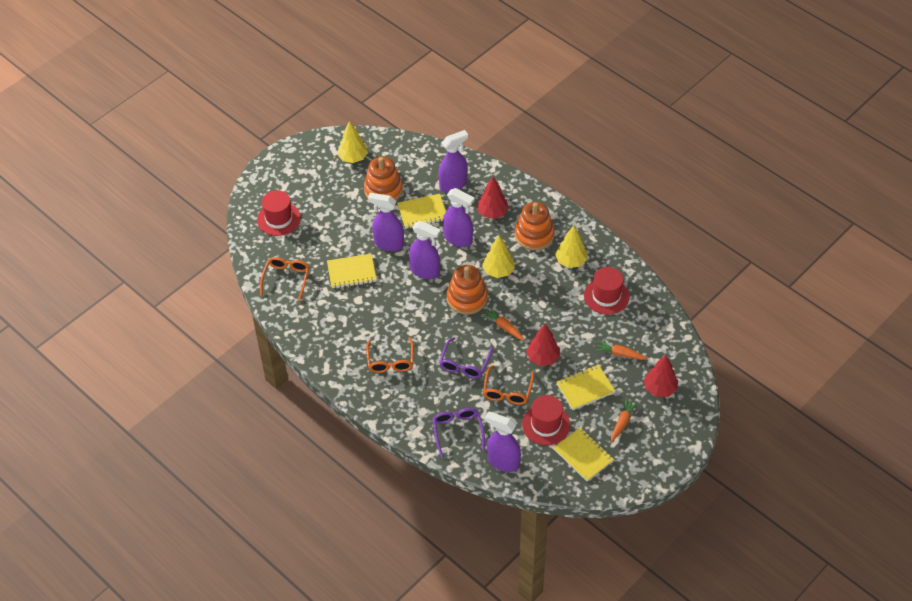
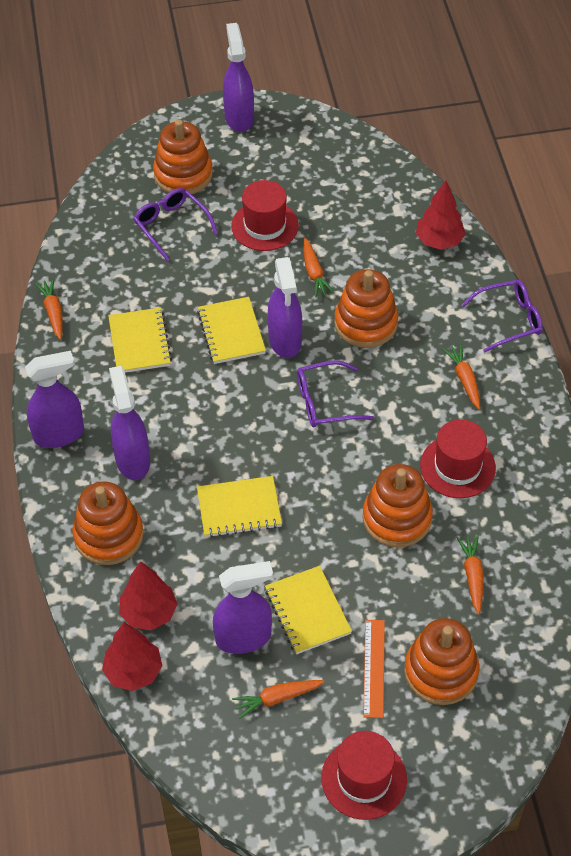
orange carrot: [482,307,525,340] [595,340,648,360] [611,398,639,442] = 3 -> [35,278,63,340] [232,680,324,719] [303,238,334,297] [443,344,480,410] [456,535,484,614] = 5
orange glasses: [260,257,309,301] [366,337,414,373] [483,365,534,405] = 3 -> none = 0
orange ruler: none = 0 -> [363,620,385,718] = 1
orange stacking toy: [364,157,403,200] [447,265,488,315] [515,202,555,250] = 3 -> [72,482,144,565] [153,120,213,194] [334,269,398,348] [363,464,433,547] [404,618,479,705] = 5
purple glasses: [433,408,485,457] [439,337,493,378] = 2 -> [134,188,218,262] [297,360,374,428] [461,280,543,352] = 3
yellow tree: [337,121,368,163] [482,236,515,278] [555,225,587,268] = 3 -> none = 0

